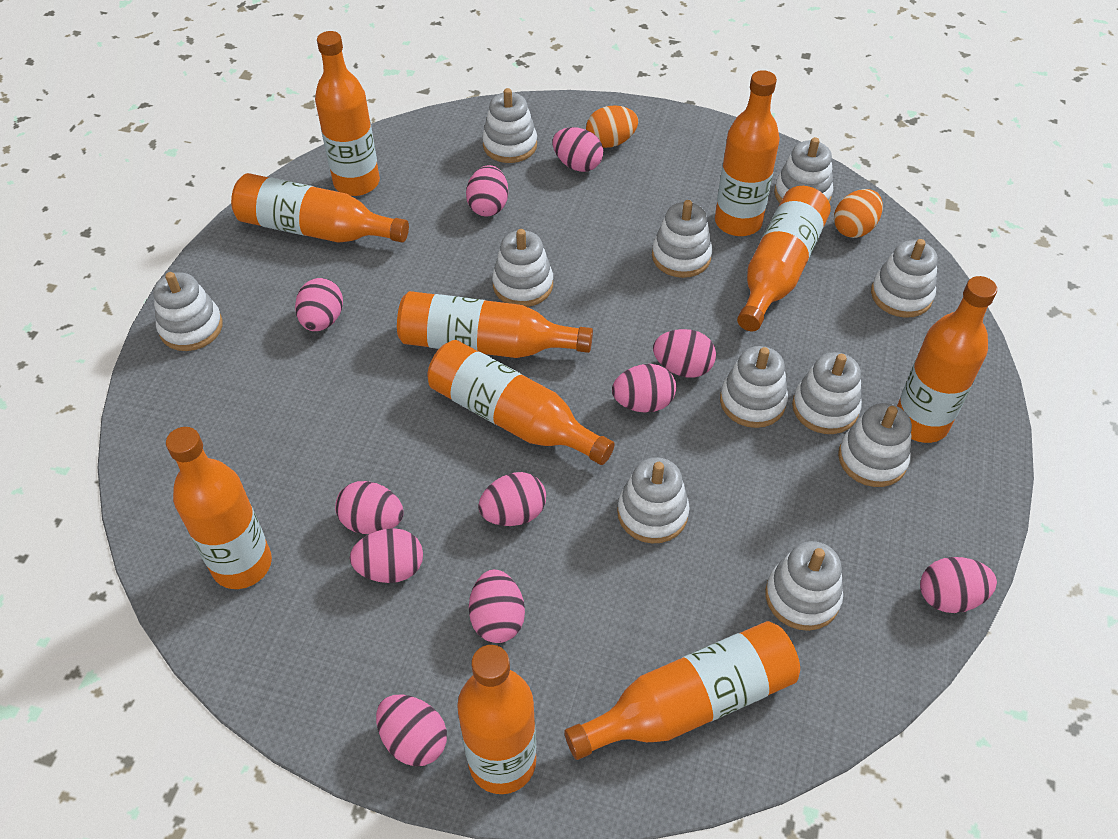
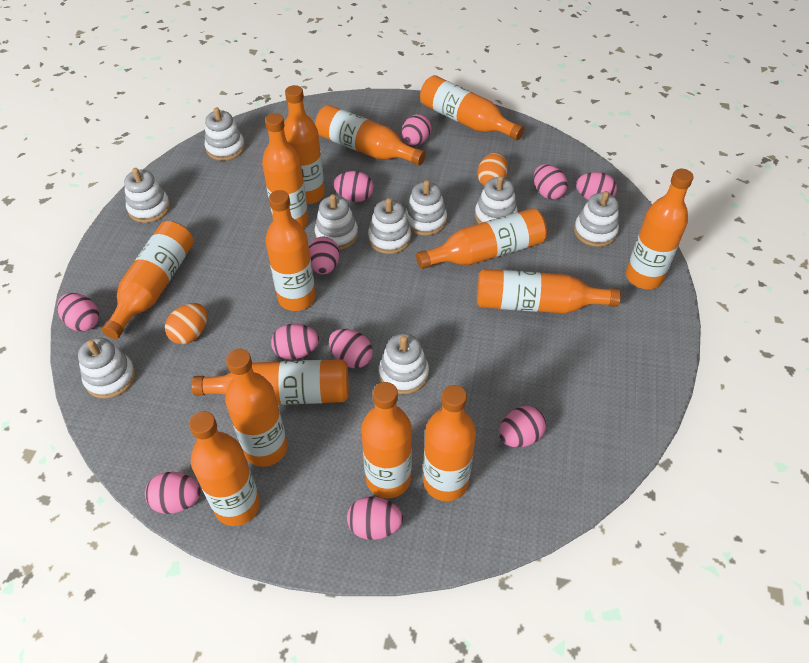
orange bottle: [166,427,272,589] [231,173,409,243] [315,31,380,196] [397,291,593,358] [427,340,615,465] [457,645,536,794] [564,621,800,760] [715,70,780,236] [737,186,831,331] [897,276,997,443] = 10 -> [102,221,194,339] [189,411,260,526] [191,360,349,405] [225,349,288,467] [262,113,309,228] [265,190,316,311] [284,85,325,204] [315,105,426,166] [361,382,412,498] [416,208,547,269] [420,75,524,140] [423,385,476,501] [477,269,621,313] [626,169,694,289] = 14
white stacking toy: [153,272,223,351] [482,88,537,163] [492,229,553,307] [617,457,690,543] [652,200,712,278] [720,346,788,428] [765,541,843,631] [774,137,833,203] [792,352,862,434] [838,403,912,487] [871,239,938,318] = 11 -> [78,338,136,399] [124,168,170,223] [205,107,245,161] [315,194,358,250] [368,198,411,254] [379,334,429,394] [405,180,447,236] [475,175,518,224] [574,191,619,247] = 9

